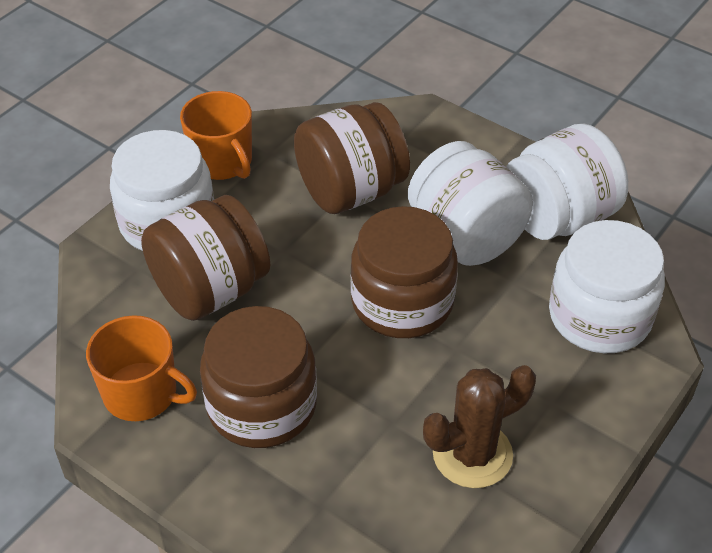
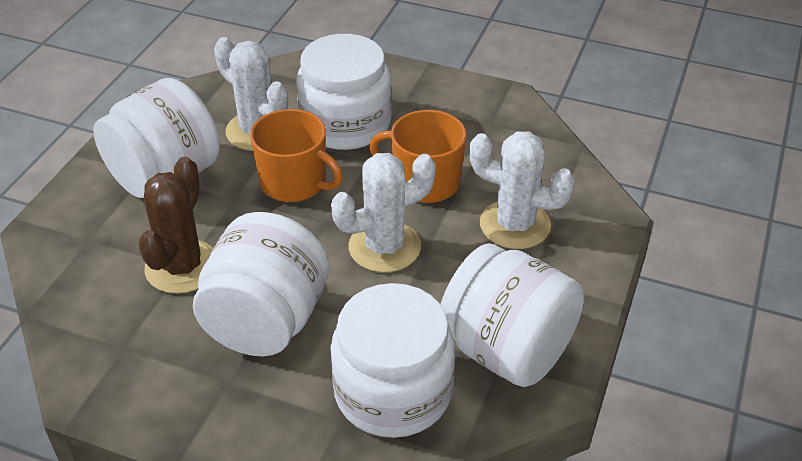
brown jar: [141,195,270,321] [200,306,317,448] [294,102,410,214] [351,206,458,338] = 4 -> none = 0
white cactus: none = 0 -> [214,37,288,151] [331,153,436,273] [469,131,575,249] = 3
white jar: [110,130,214,251] [408,141,533,266] [506,124,628,240] [549,220,665,353] = 4 -> [93,78,220,198] [193,212,329,357] [296,34,392,150] [330,283,455,438] [440,243,584,387] = 5

